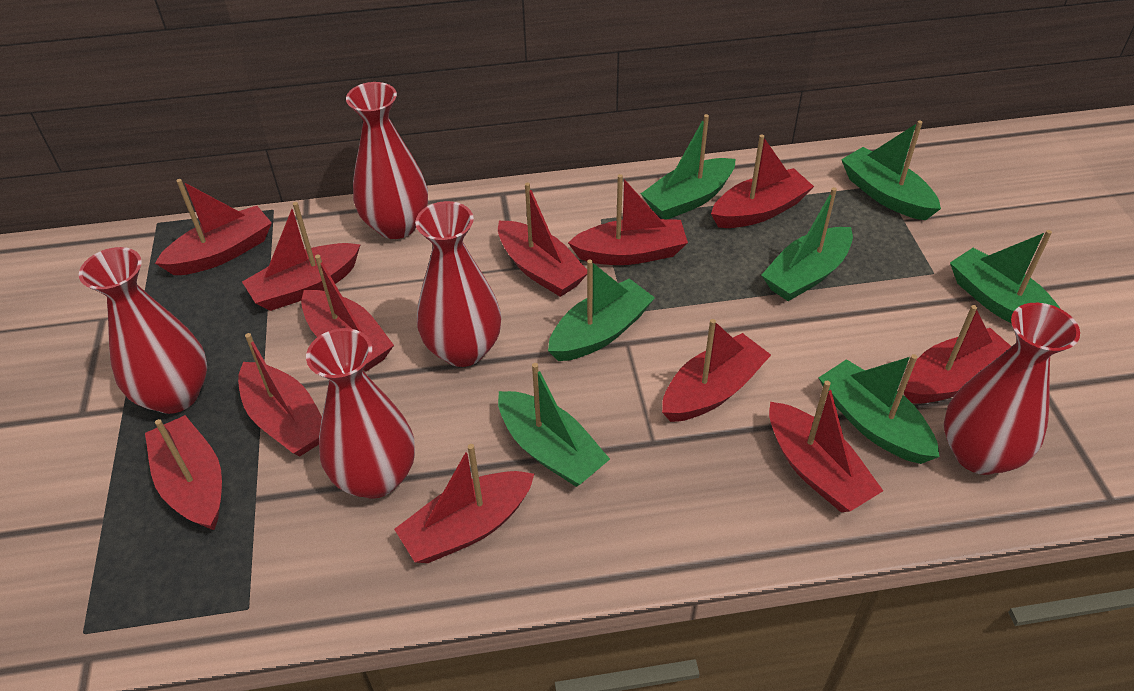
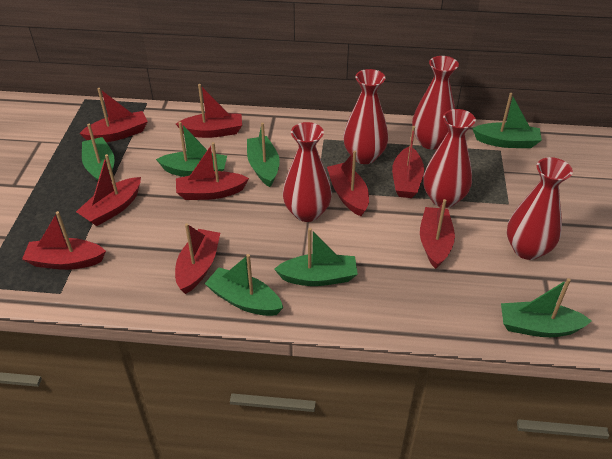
red boat: [145,415,222,530] [155,179,272,275] [238,333,322,457] [242,202,360,311] [301,255,394,372] [394,444,534,563] [498,183,587,297] [568,174,688,265] [662,319,771,422] [711,134,814,228] [769,381,883,512] [904,305,1012,404] = 12 -> [22,211,106,270] [76,154,141,226] [79,88,148,142] [175,223,220,294] [176,84,242,138] [176,142,249,200] [327,151,369,216] [392,126,424,198] [420,199,455,269] = 9

